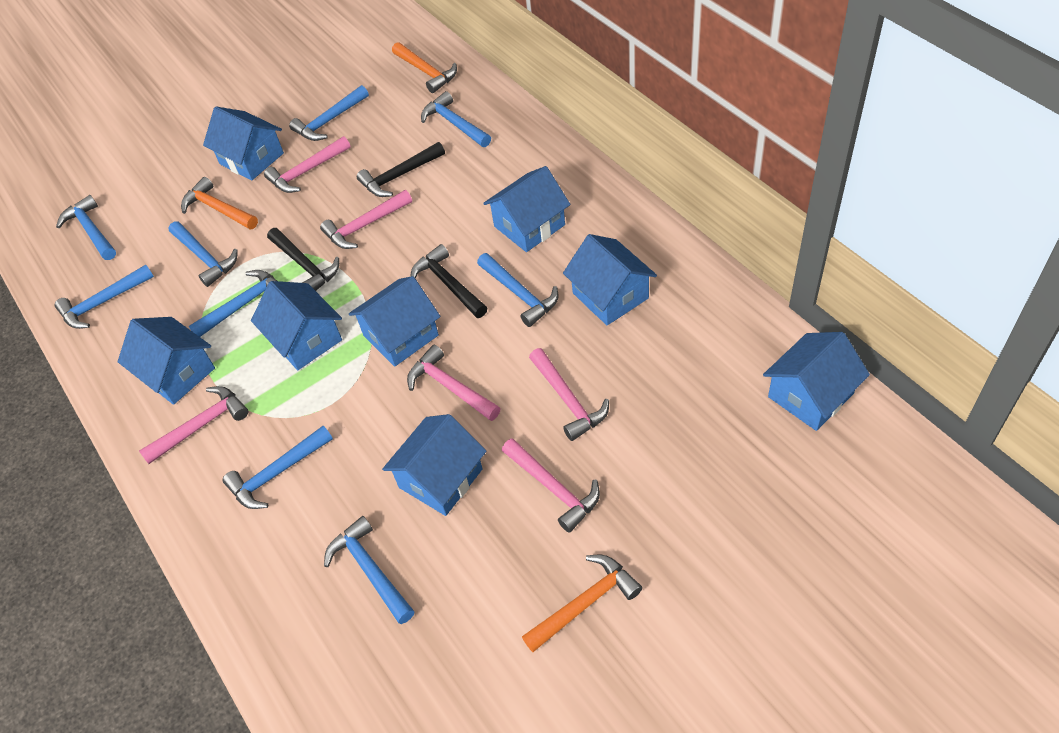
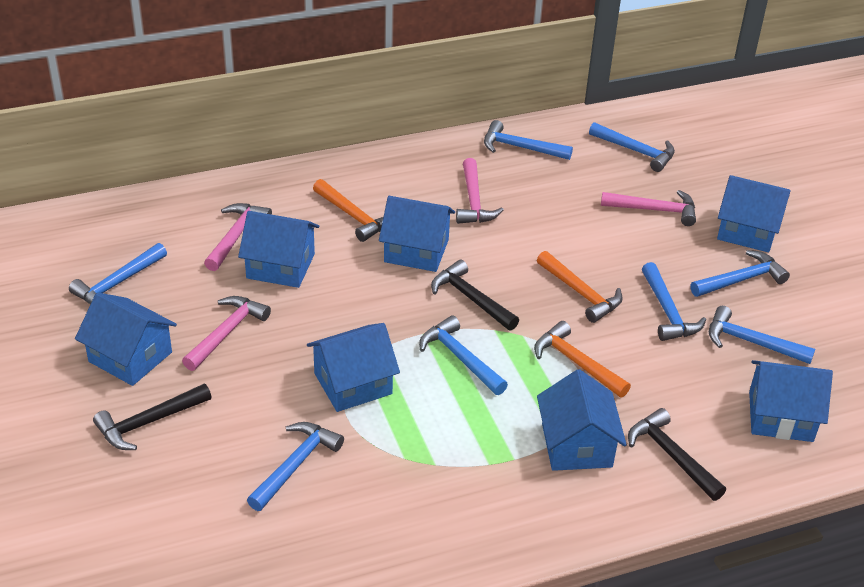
blue hammer: [55,265,154,329] [56,195,116,260] [169,221,238,287] [189,270,277,337] [222,426,333,509] [289,85,369,141] [324,516,414,624] [421,91,491,147] [477,253,559,327] = 9 -> [69,243,167,304] [247,422,344,511] [419,315,508,395] [484,120,573,160] [589,122,675,172] [642,262,706,341] [690,250,790,297] [709,306,815,364] = 8
blue house: [118,317,215,405] [203,107,284,181] [251,281,342,370] [349,276,441,367] [382,414,486,516] [483,166,570,252] [563,234,657,325] [763,332,870,431] = 8 -> [75,292,177,386] [238,211,319,288] [307,323,400,412] [379,196,455,272] [537,369,627,471] [717,175,791,252] [749,360,833,442] = 7
pink hammer: [139,386,248,464] [264,136,351,193] [320,190,412,249] [407,345,501,421] [502,438,600,533] [529,348,609,441] = 6 -> [182,296,271,371] [204,203,272,271] [456,158,504,224] [601,190,696,226] = 4

